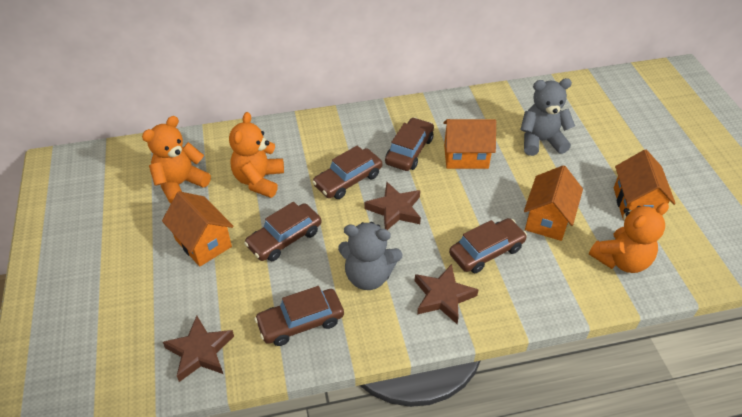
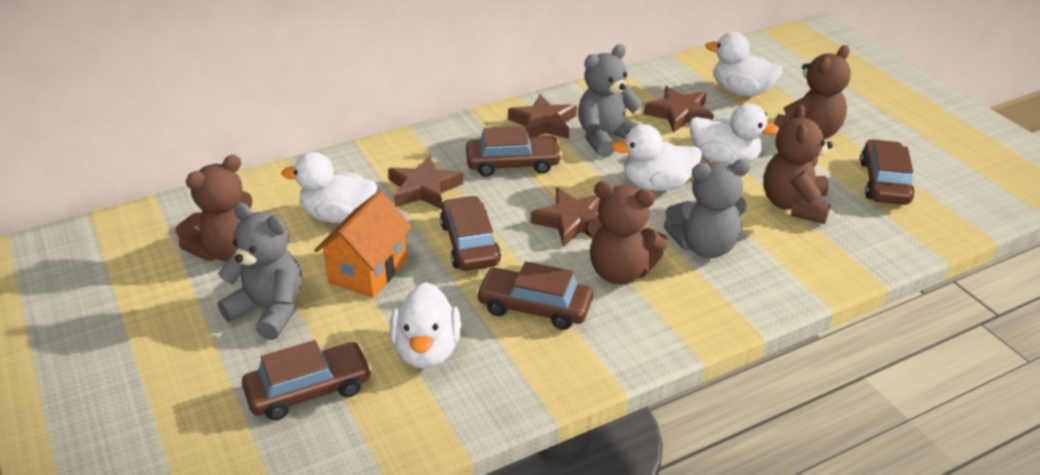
brown star: [163,316,234,382] [365,182,421,230] [415,264,479,324] = 3 -> [388,155,464,209] [508,95,577,139] [531,188,601,247] [644,86,714,133] = 4
brown teddy bear: none = 0 -> [176,155,253,261] [584,181,668,285] [763,104,833,224] [774,45,851,139] = 4
grey teddy bear: [338,222,402,290] [520,78,575,156] = 2 -> [217,202,302,340] [578,44,643,158] [664,159,750,258] = 3
orange house: [162,191,234,267] [443,119,496,169] [524,165,583,241] [614,150,676,218] = 4 -> [314,191,413,298] = 1
orange teddy bear: [142,116,211,203] [229,112,284,198] [589,203,669,273] = 3 -> none = 0
white duck: none = 0 -> [282,152,377,223] [390,282,461,369] [611,124,702,191] [690,104,779,165] [705,32,783,96] = 5

